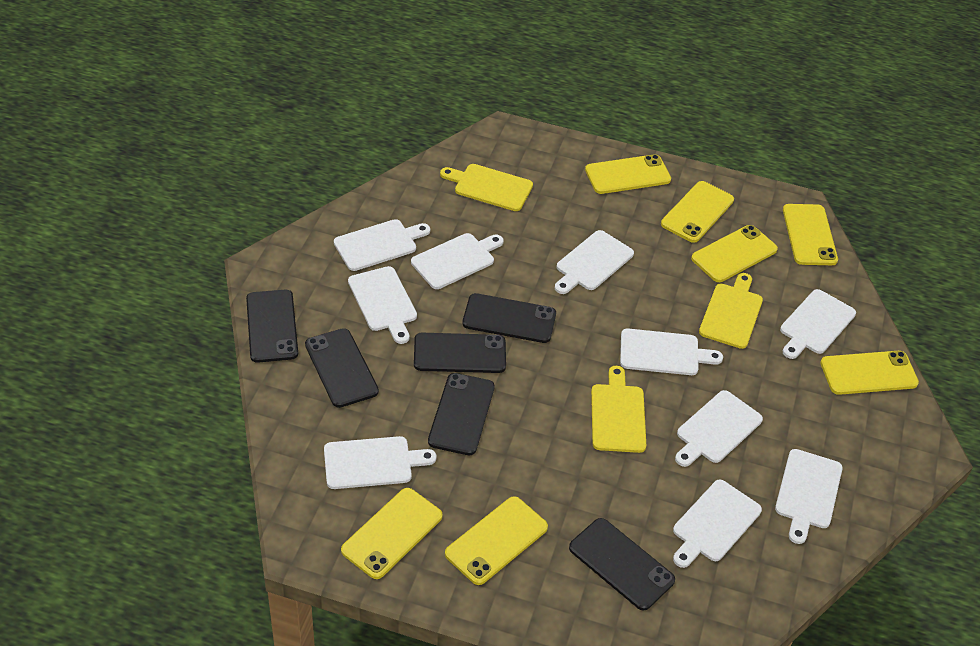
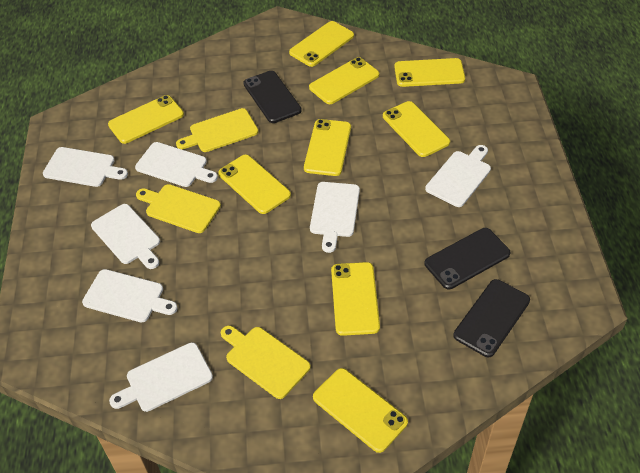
black phone: [246,290,298,363] [305,328,379,408] [414,333,506,373] [428,373,495,455] [462,293,556,343] [569,518,675,611] = 6 -> [243,71,302,123] [425,228,511,289] [453,279,530,357] = 3
white cutting board: [324,436,436,489] [334,219,430,271] [348,266,417,344] [411,233,504,289] [555,230,634,294] [620,329,723,375] [673,479,762,568] [675,390,763,467] [775,449,843,544] [780,289,856,359] = 10 -> [43,147,128,187] [82,269,178,322] [91,204,160,269] [109,343,213,412] [135,142,218,187] [310,182,360,253] [425,145,491,207] = 7
yellow phone: [341,488,443,579] [445,496,548,585] [585,154,671,194] [661,181,734,243] [691,225,778,282] [783,204,838,265] [820,351,919,395] = 7 -> [108,95,184,144] [218,155,291,214] [289,21,354,67] [304,119,351,176] [309,57,379,104] [313,368,408,453] [331,262,380,336] [383,101,450,157] [394,58,465,87] = 9

